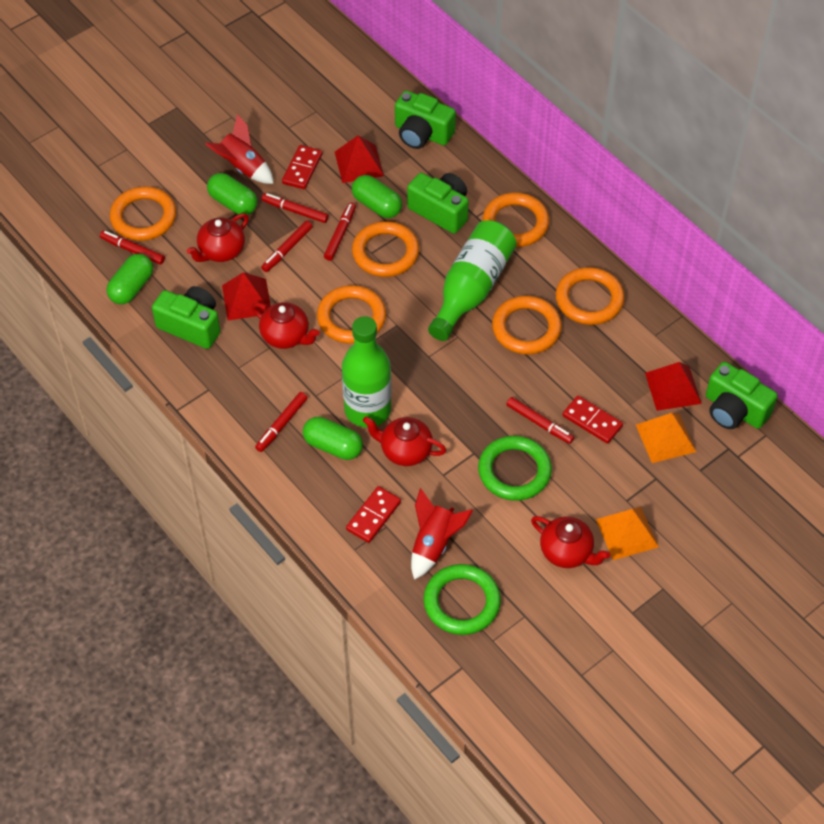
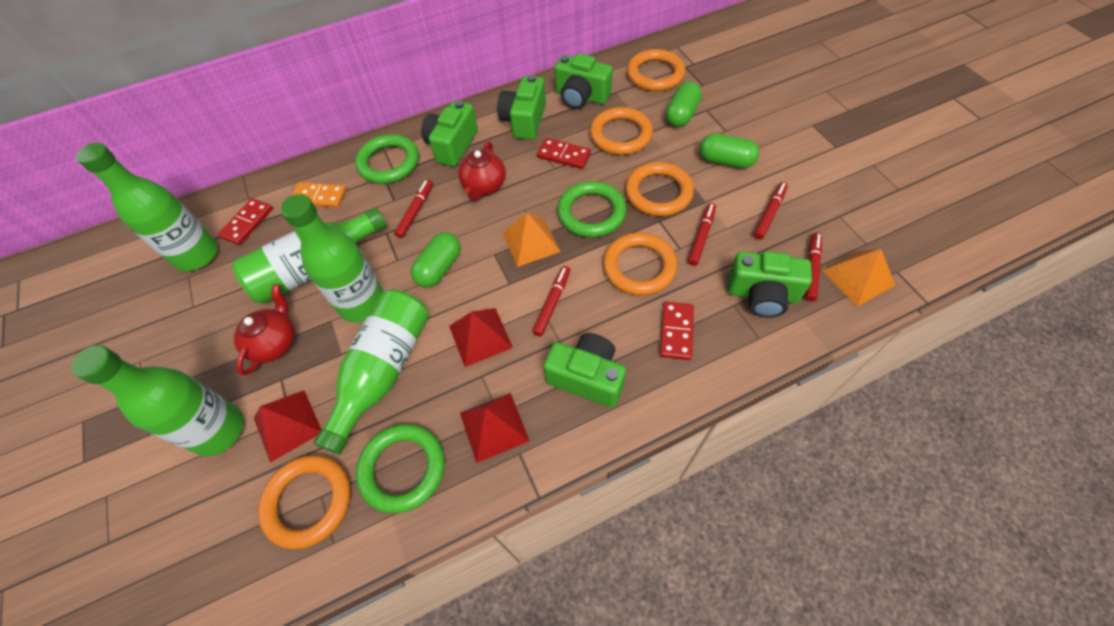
green bottle: [342,316,391,427] [428,220,516,341] = 2 -> [71,345,244,456] [76,143,218,271] [232,207,387,304] [280,194,384,322] [314,289,429,454] = 5
green camera: [152,286,220,349] [395,90,456,149] [407,173,469,234] [706,362,778,429] = 4 -> [421,100,478,167] [497,74,546,140] [543,333,626,408] [555,53,613,109] [728,251,812,318] = 5
green capsule: [107,254,153,304] [207,173,257,215] [303,417,363,460] [352,175,402,218] = 4 -> [411,232,461,288] [666,81,702,127] [699,133,759,168] = 3
green ring: [423,564,501,635] [478,436,552,501] = 2 -> [355,134,419,184] [356,424,445,513] [557,181,626,237] = 3
orange domino: none = 0 -> [292,182,347,207] = 1
orange ring: [109,187,176,241] [317,285,386,344] [352,221,419,277] [483,192,550,247] [492,296,562,354] [556,267,625,325] = 6 -> [258,455,351,549] [590,107,653,155] [603,233,677,296] [625,162,694,216] [627,49,685,92] = 5
red marker: [100,231,165,264] [255,392,308,452] [261,221,313,272] [262,193,329,223] [324,203,356,261] [506,397,574,444] = 6 -> [394,179,433,238] [532,266,570,336] [688,203,716,266] [754,182,788,239] [805,232,822,301] = 5
red rocket: [205,114,274,184] [411,488,473,580] = 2 -> none = 0
red teapot: [187,213,249,262] [251,302,320,349] [363,416,446,466] [531,516,610,568] = 4 -> [234,284,295,375] [458,142,506,201] = 2

